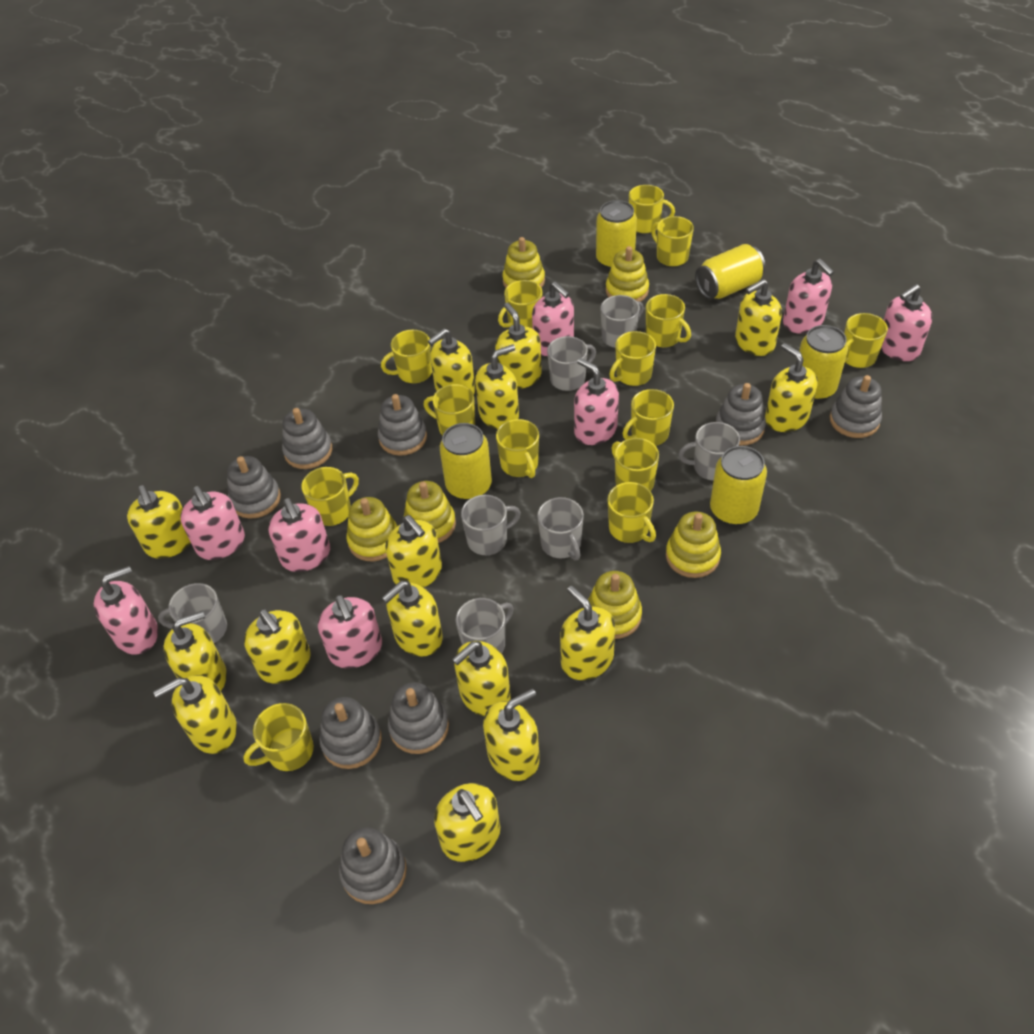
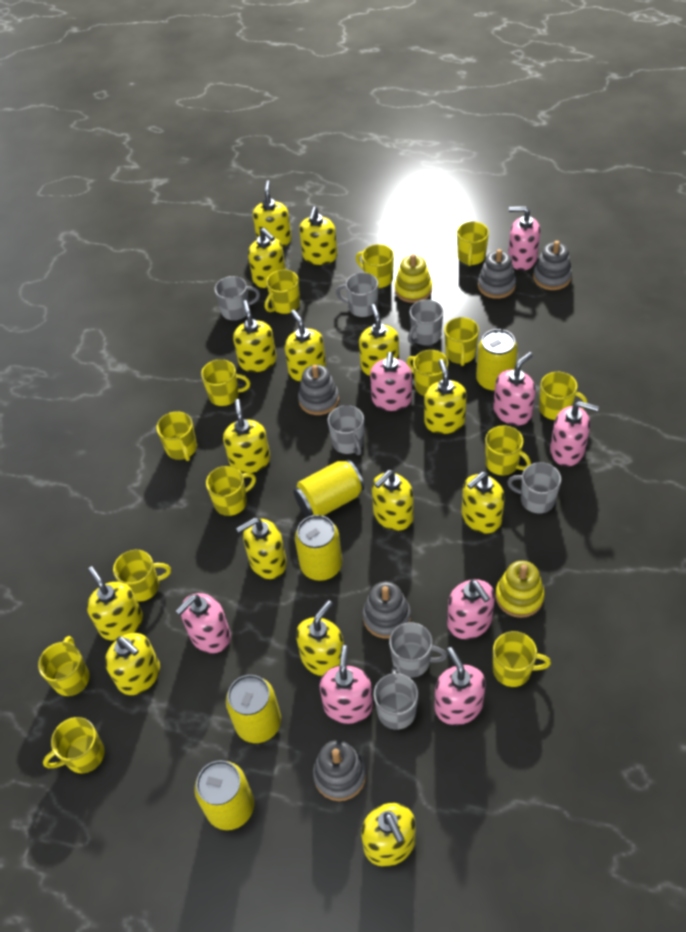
grey stacking toy: [227,456,281,519] [282,408,332,469] [319,697,382,769] [339,827,407,904] [378,394,427,456] [388,682,449,754] [716,383,766,446] [830,375,882,438] = 8 -> [298,365,339,415] [313,740,366,801] [363,582,411,639] [478,249,516,299] [533,241,572,290] = 5
yellow stacking toy: [346,497,397,561] [404,481,456,543] [502,237,545,288] [588,571,642,639] [606,246,649,302] [666,512,721,578] = 6 -> [395,254,432,303] [495,561,545,618] = 2

